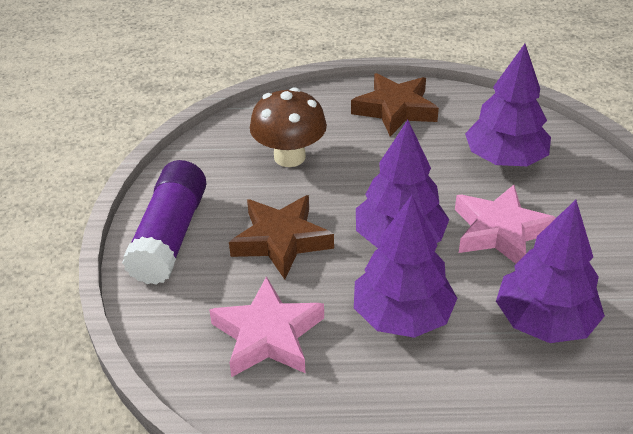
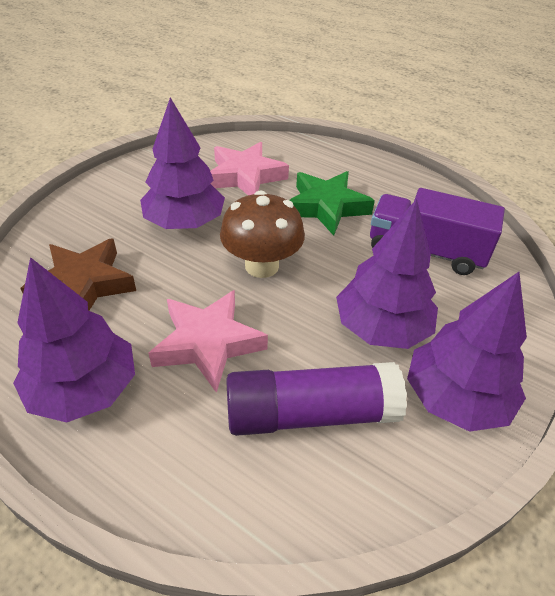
brown star: [229,195,334,280] [351,73,439,137] = 2 -> [20,238,136,311] = 1
green star: none = 0 -> [289,171,375,236] = 1
purple truck: none = 0 -> [370,188,505,275] = 1

